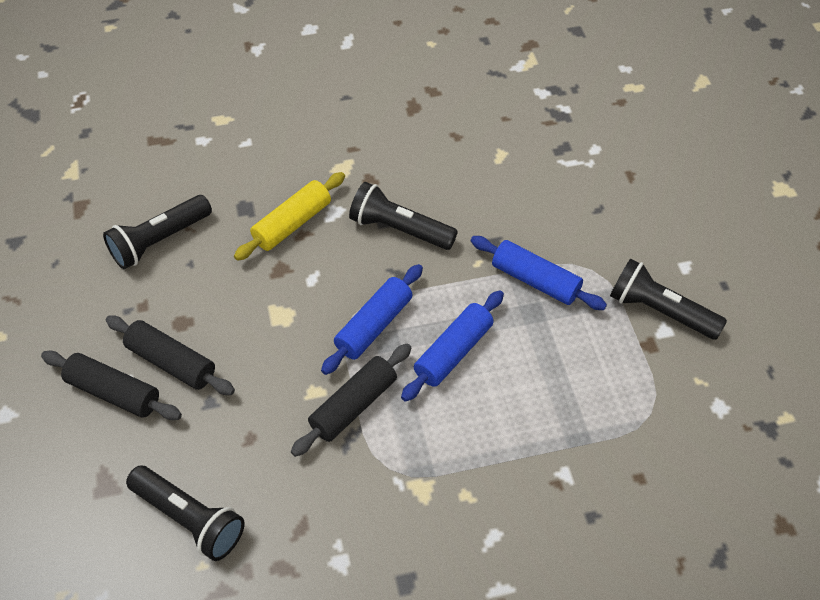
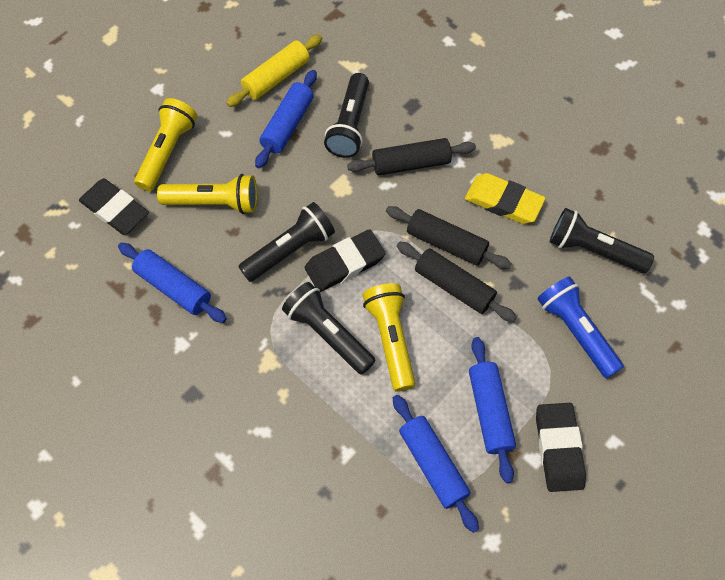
black eraser: none = 0 -> [79,178,149,235] [305,229,386,292] [536,403,586,492] = 3
blue flashlight: none = 0 -> [537,276,624,379] = 1
blue rolling pin: [321,264,423,375] [401,290,504,402] [471,236,607,310] = 3 -> [118,243,227,323] [255,70,317,168] [393,395,479,533] [469,337,516,483] = 4
yellow eraser: none = 0 -> [465,173,546,224] = 1
yellow flashlight: none = 0 -> [134,98,197,191] [157,174,257,214] [363,283,415,392] = 3

